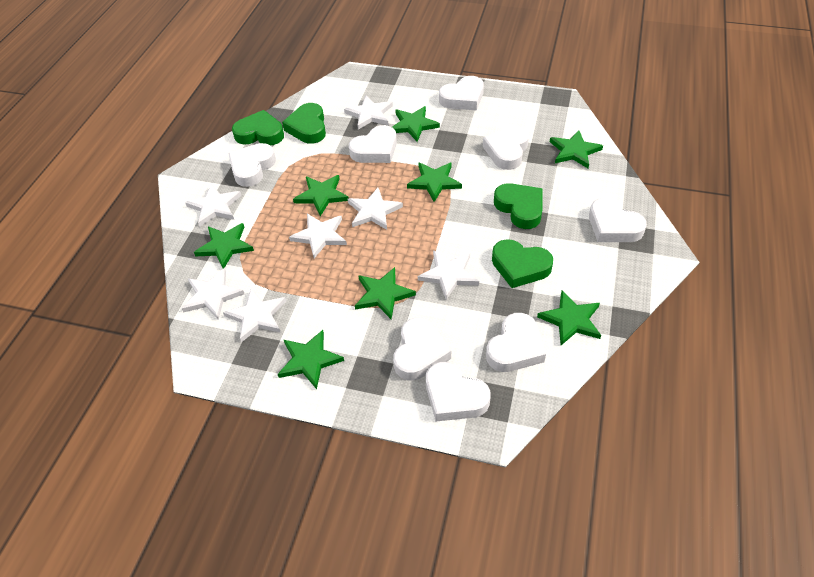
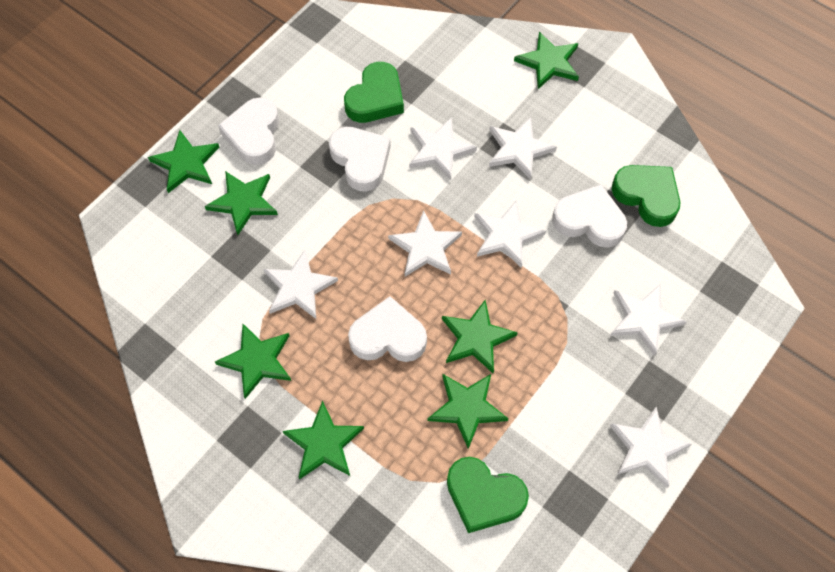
green heart: [232,110,284,145] [282,103,326,144] [492,239,553,288] [494,183,543,229] = 4 -> [344,62,404,123] [447,457,529,533] [612,165,680,227] = 3
green star: [194,223,254,268] [278,330,344,389] [293,175,349,216] [355,267,416,319] [392,106,440,142] [407,163,462,202] [537,291,601,345] [550,130,603,168] = 8 -> [148,130,220,193] [205,171,278,235] [215,324,291,399] [283,400,364,479] [428,374,508,449] [442,300,518,373] [514,31,579,89] = 7
white heart: [228,143,276,187] [349,125,397,163] [393,317,451,380] [426,362,491,421] [439,76,484,110] [483,126,529,170] [486,313,546,372] [589,198,647,242] = 8 -> [218,97,279,165] [329,127,391,192] [348,296,427,362] [552,185,627,248] = 4

